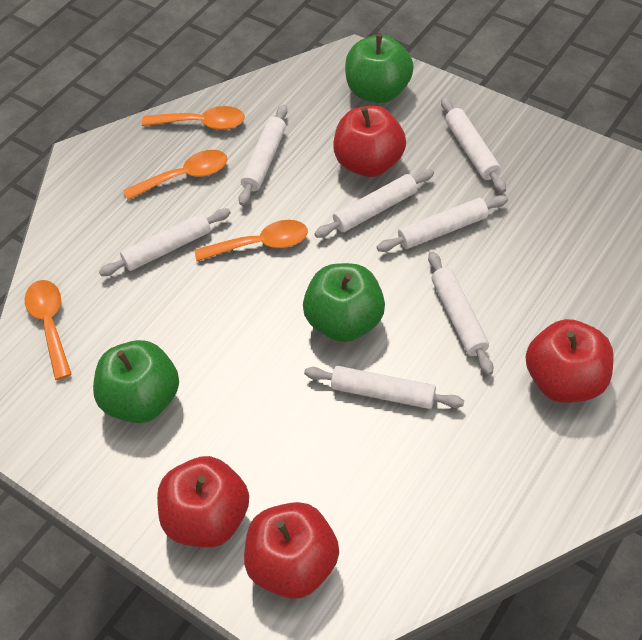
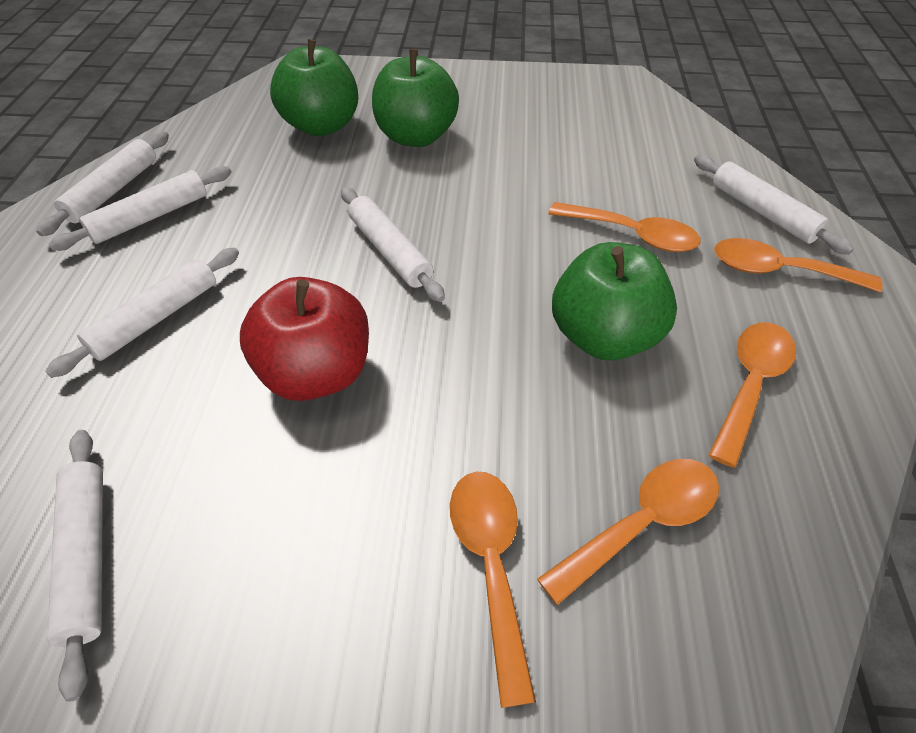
orange spoon: [25,280,72,380] [123,150,228,200] [142,106,245,130] [194,220,308,261] = 4 -> [450,472,536,708] [537,459,719,605] [548,202,701,252] [709,322,796,468] [714,238,883,292] = 5
red apple: [157,456,249,548] [244,502,339,599] [333,105,406,177] [526,319,614,403] = 4 -> [240,277,369,401] = 1
white rolling pin: [99,208,231,276] [239,105,288,206] [304,366,464,409] [314,169,434,238] [377,195,508,252] [428,251,493,375] [441,97,506,193] = 7 -> [36,131,169,236] [45,248,239,378] [47,430,103,702] [49,166,232,251] [341,187,445,302] [694,155,854,255] = 6

